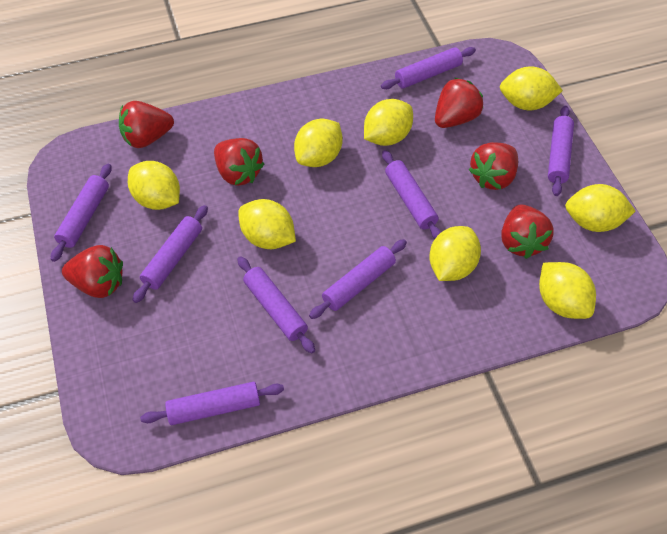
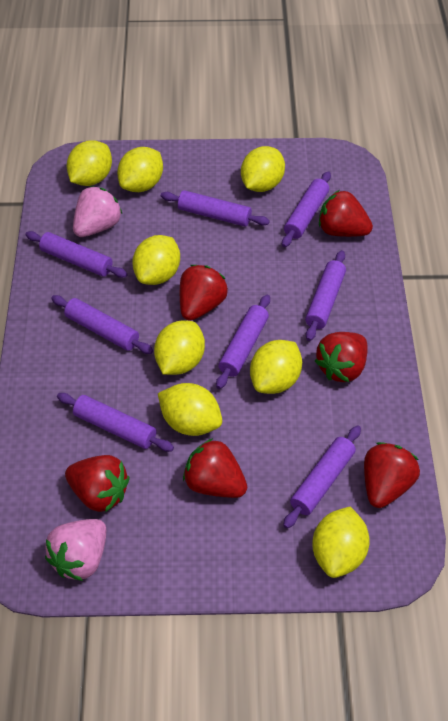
pink strawberry: none = 0 -> [45,519,106,581] [73,186,122,237] = 2

